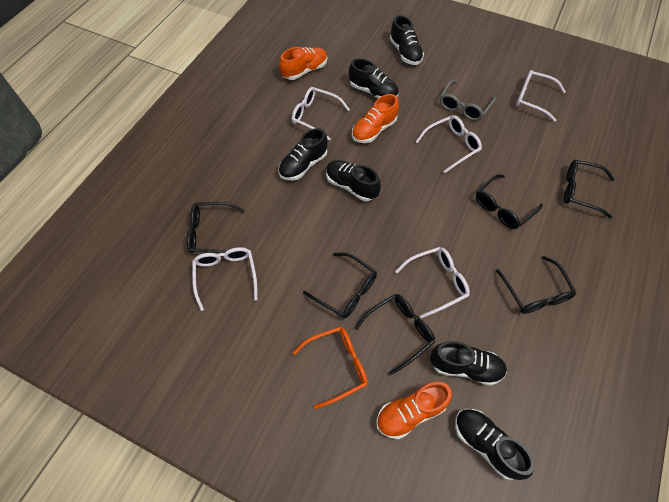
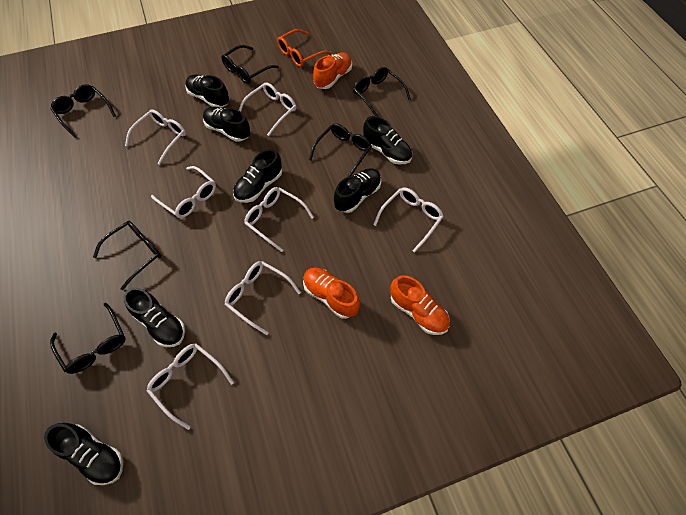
black shoe: [278,128,328,181] [326,160,381,201] [349,58,399,99] [390,15,424,65] [430,341,507,386] [455,409,534,480] = 6 -> [44,423,124,485] [124,287,185,347] [185,74,230,108] [203,107,250,142] [233,149,282,203] [334,168,381,213] [363,116,412,165] = 7
grey glasses: [440,80,496,121] = 1 -> none = 0
white glasses: [192,247,258,311] [292,87,350,141] [395,247,470,318] [416,115,482,173] [516,70,566,122] = 5 -> [125,109,186,165] [147,343,234,430] [151,166,216,218] [225,261,301,335] [239,82,296,136] [244,187,314,252] [373,188,444,253] = 7

